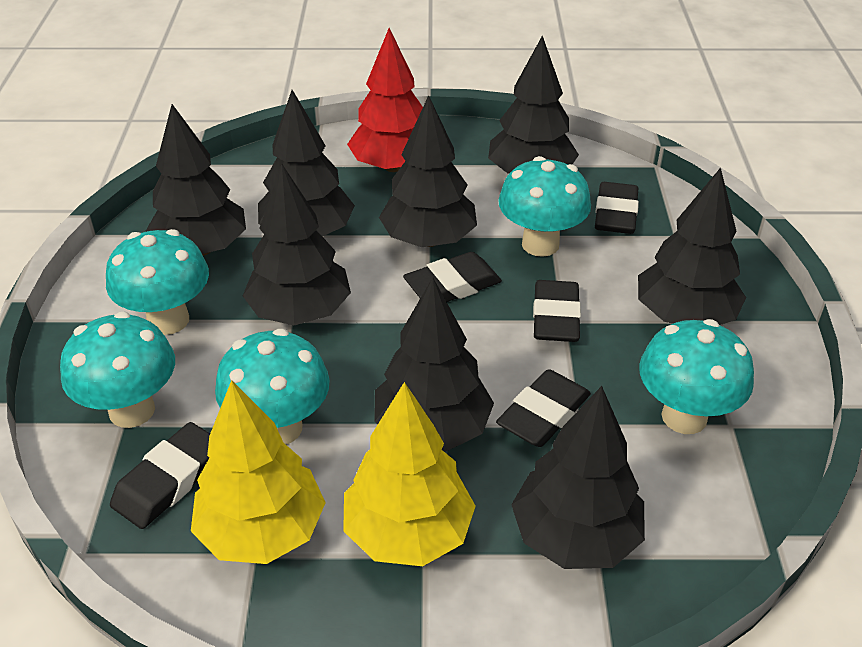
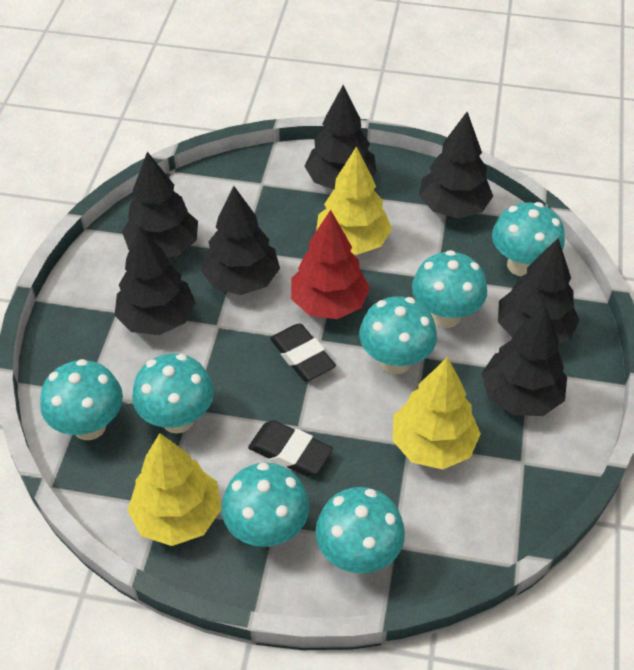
black eraser: [110,422,210,529] [403,252,502,302] [496,369,591,447] [533,280,581,342] [595,182,639,234] = 5 -> [248,420,333,476] [270,323,336,381] = 2
black tree: [145,104,246,256] [243,164,351,325] [258,90,355,236] [374,278,494,452] [379,95,477,247] [488,35,579,174] [511,386,645,569] [638,168,746,325] = 8 -> [114,225,196,335] [122,152,198,257] [201,186,280,295] [304,85,377,190] [419,112,493,218] [481,306,567,416] [498,238,580,344] = 7
turquoise mushroom: [60,311,175,428] [106,229,209,335] [215,329,330,444] [498,156,591,257] [639,319,754,434] = 5 -> [40,359,123,440] [132,354,214,434] [221,463,309,547] [315,487,405,574] [359,296,437,374] [412,250,487,328] [492,202,565,276] = 7
yellow tree: [191,380,326,564] [343,382,476,566] = 2 -> [128,433,221,546] [316,146,392,255] [392,357,481,470] = 3

